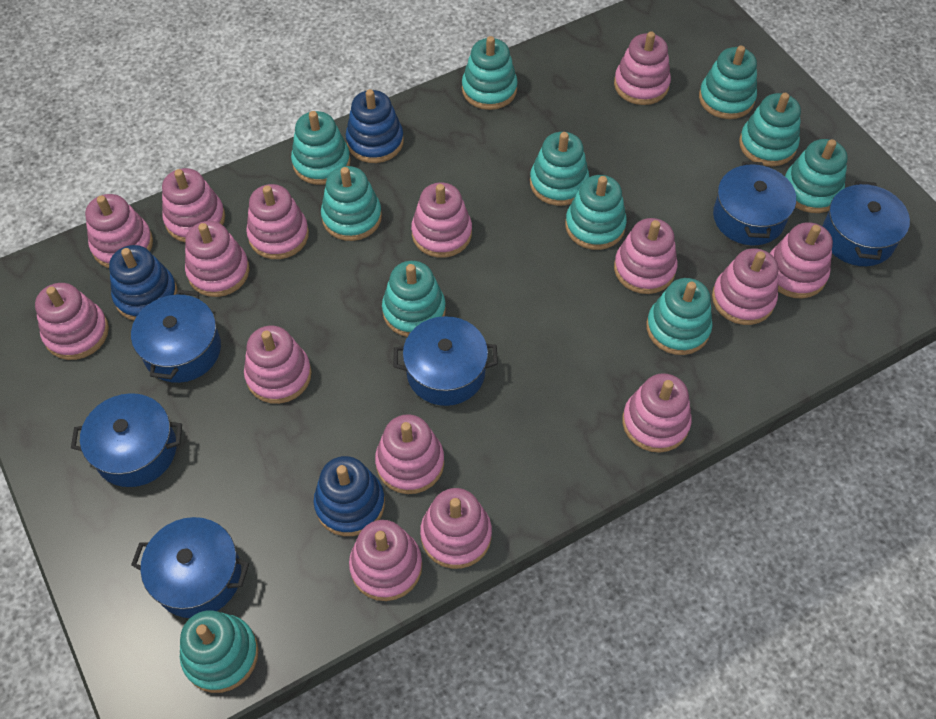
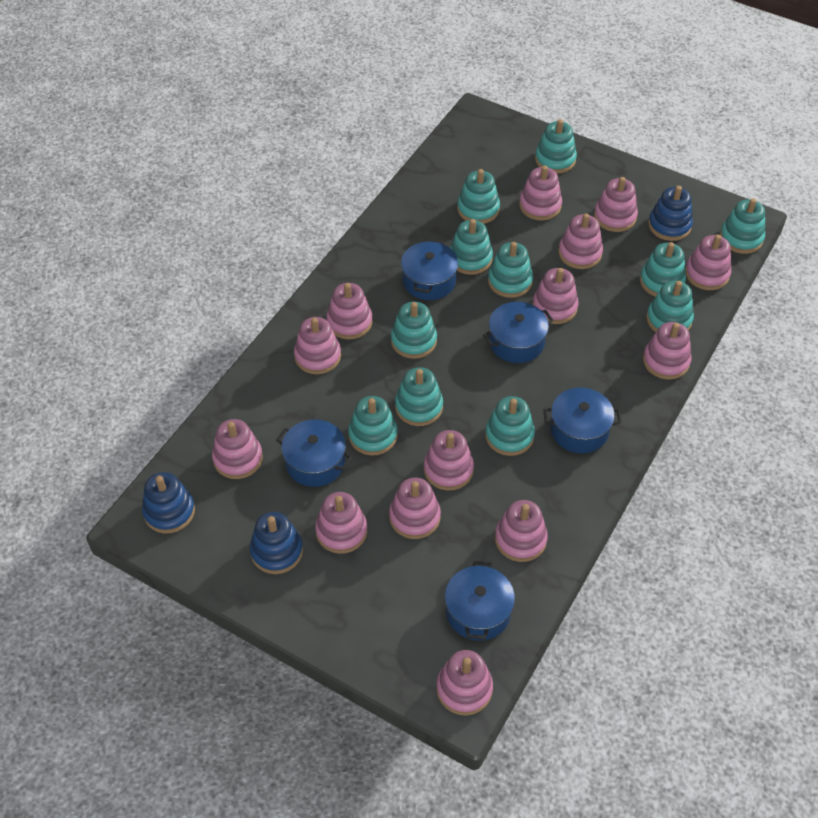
blue pot: [71,393,182,487] [131,290,221,383] [131,517,249,618] [394,316,498,406] [713,161,796,245] [822,181,910,266] = 6 -> [276,420,352,487] [401,240,458,300] [445,561,515,640] [483,302,554,363] [543,388,622,453] = 5
pink stacking toy: [35,283,109,360] [85,194,153,268] [162,168,225,242] [185,221,249,297] [244,326,312,404] [246,184,309,259] [349,520,422,601] [375,414,444,494] [411,182,472,258] [420,488,492,569] [614,32,671,105] [614,218,677,294] [622,373,692,453] [712,248,778,325] [770,222,833,298] = 15 -> [212,419,263,479] [294,317,341,374] [315,492,367,554] [326,283,372,339] [389,478,441,539] [424,430,474,490] [436,650,493,715] [495,500,548,562] [519,166,562,221] [532,268,579,324] [558,214,603,269] [594,177,638,232] [643,322,692,379] [685,235,731,290] = 14

